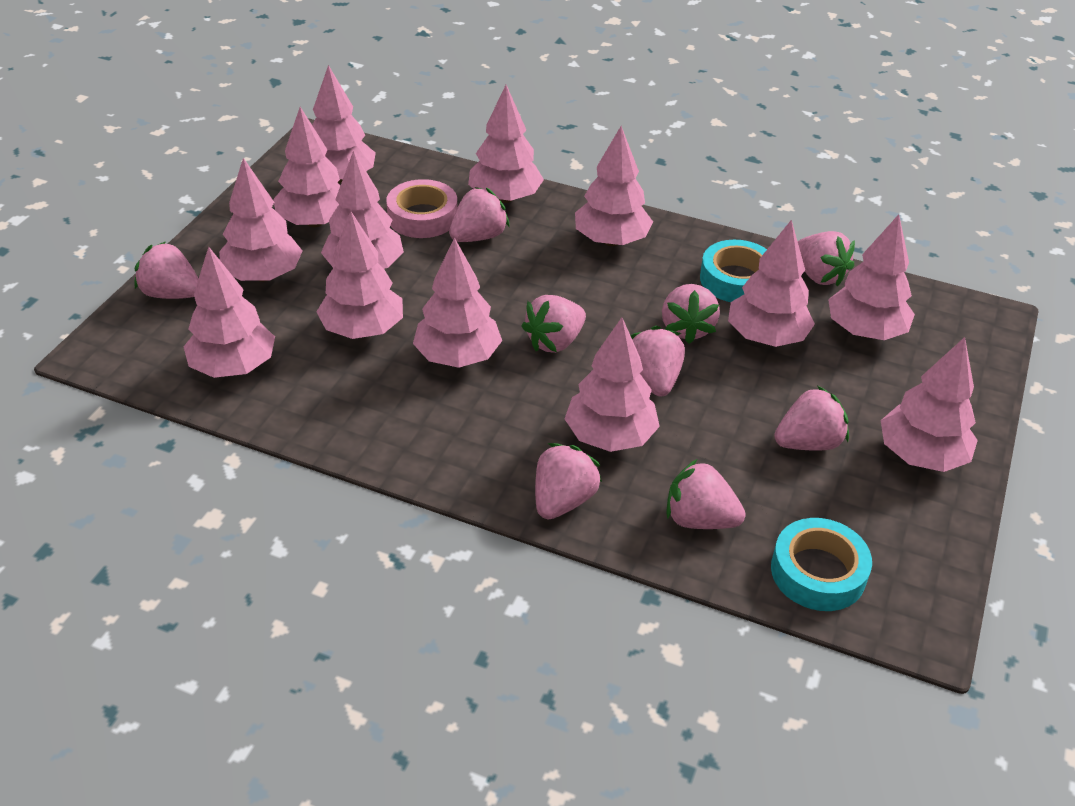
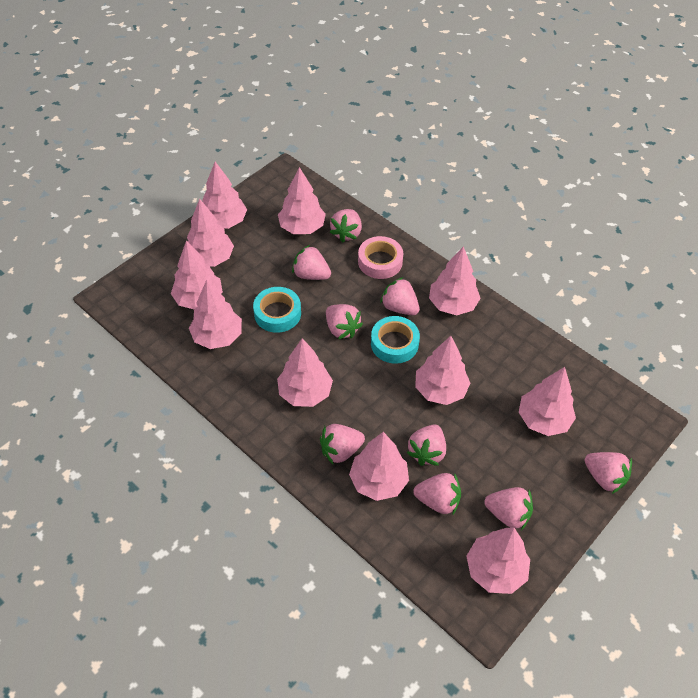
pink tree: [183,247,275,378] [219,158,302,282] [273,107,341,227] [312,65,376,184] [316,211,403,339] [321,151,404,269] [413,237,502,368] [468,85,544,203] [565,317,660,452] [575,126,653,246] [728,219,815,347] [828,214,915,340] [881,337,978,472] = 13 -> [171,240,223,310] [187,199,234,267] [189,280,242,349] [202,162,247,229] [277,338,333,407] [278,167,326,234] [349,432,409,501] [415,336,470,405] [429,246,481,315] [466,527,530,594] [519,367,576,436] = 11

